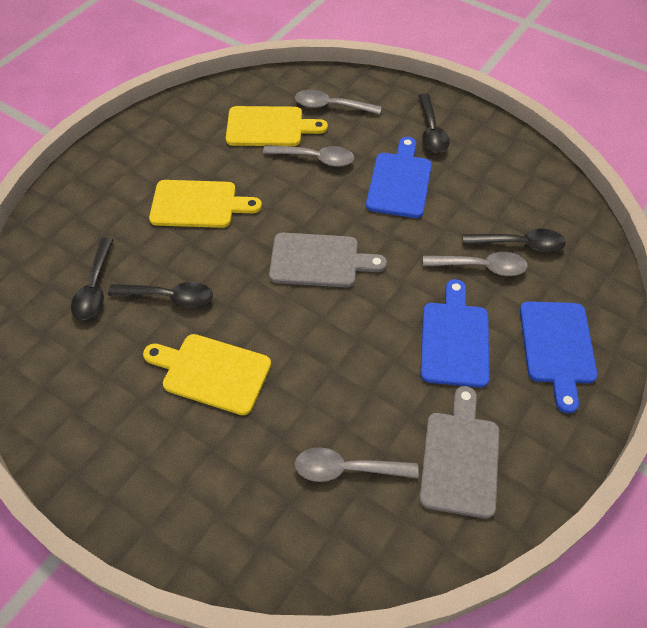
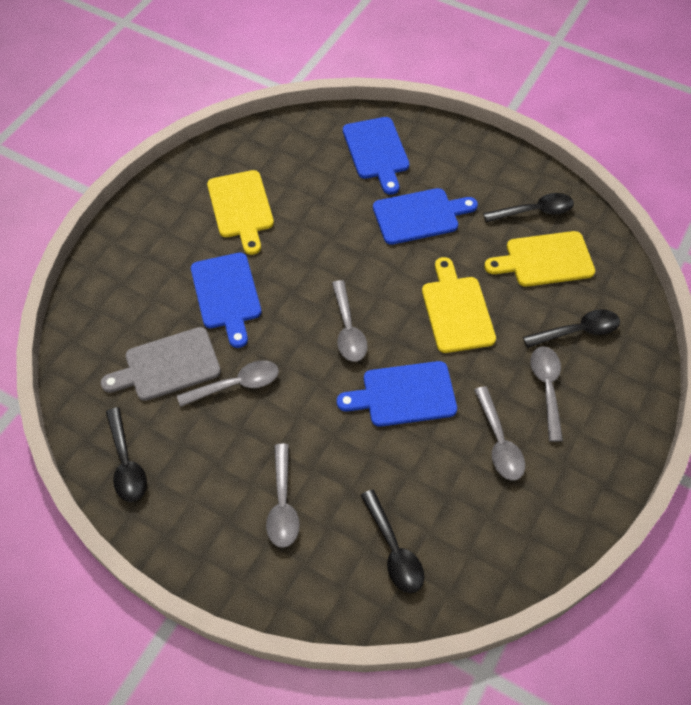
blue cutting board: [366,137,432,218] [421,279,490,388] [520,301,597,413] = 3 -> [191,253,261,348] [337,361,457,427] [343,117,409,195] [373,188,478,245] = 4
grey cutting board: [269,233,387,288] [419,386,499,519] = 2 -> [101,327,221,401] = 1
grey spoon: [263,145,354,167] [294,447,418,482] [295,89,382,114] [423,252,528,276] = 4 -> [177,360,279,407] [266,444,300,548] [332,280,368,362] [474,386,525,480] [531,346,563,442] = 5

